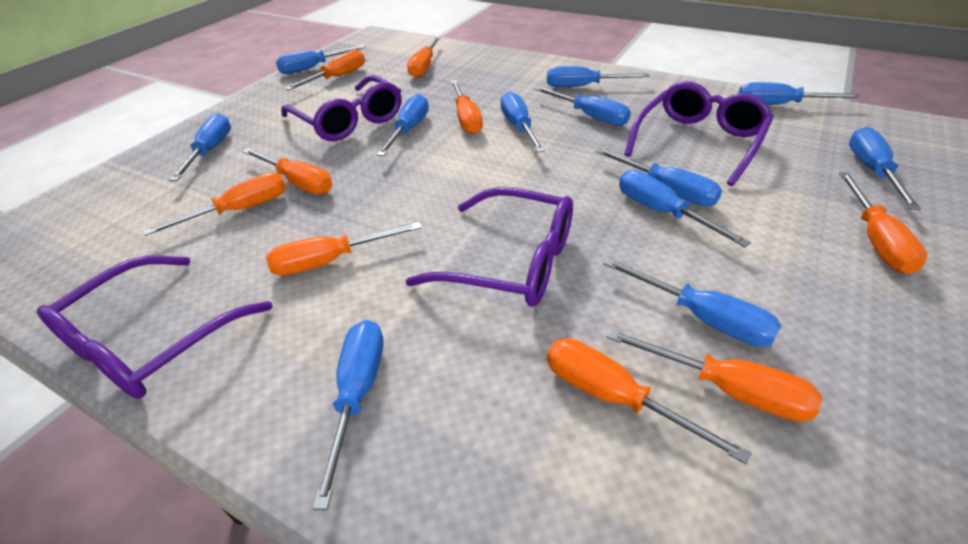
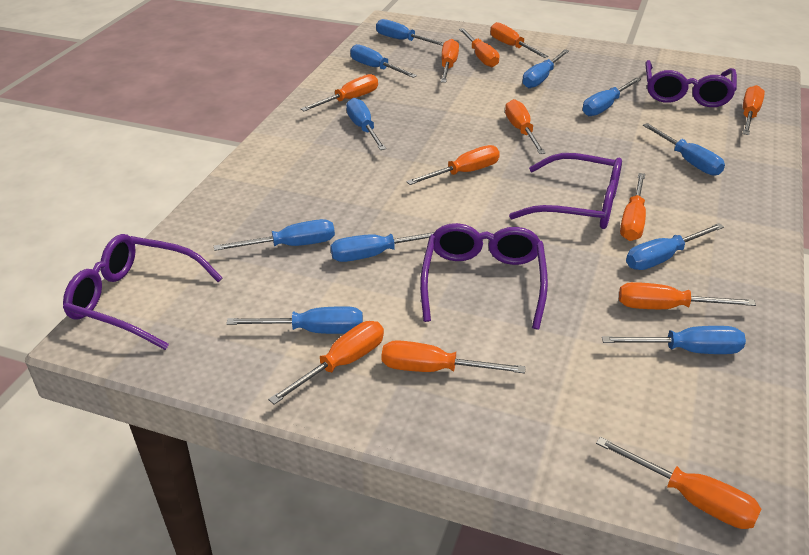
blue screwdriver: [169,113,231,181] [276,45,365,74] [313,320,383,510] [377,94,429,156] [500,91,545,152] [534,86,631,126] [547,66,650,87] [596,148,722,206] [603,258,782,347] [619,170,751,247] [738,82,861,105] [849,127,921,210] = 12 -> [214,219,335,251] [226,306,363,334] [330,232,434,262] [346,98,386,150] [350,44,417,78] [376,19,444,46] [522,49,569,88] [583,77,641,116] [602,326,746,354] [626,223,724,270] [643,123,725,176] = 11
orange screwdriver: [143,173,286,236] [243,148,332,194] [266,222,422,276] [285,50,365,90] [407,36,441,78] [451,80,483,134] [547,338,751,464] [606,329,822,422] [839,172,927,274] = 9 -> [268,321,384,405] [301,74,378,111] [382,340,526,373] [406,145,500,185] [441,39,459,83] [459,28,499,67] [490,22,548,58] [505,99,546,154] [596,437,761,529] [619,282,756,309] [620,173,646,241] [743,85,765,135] = 12

